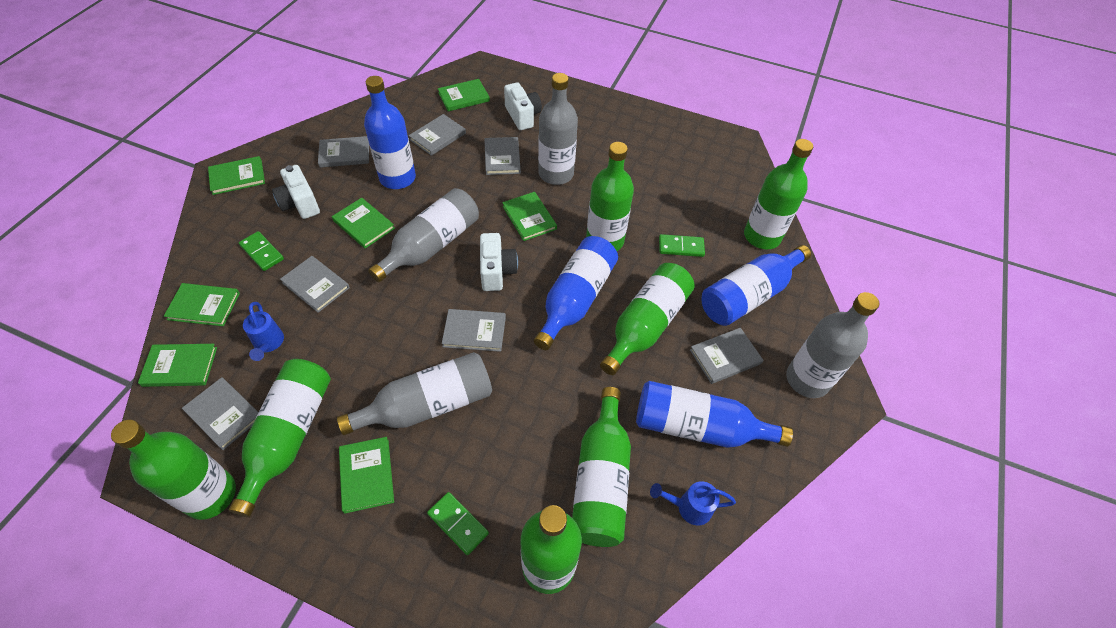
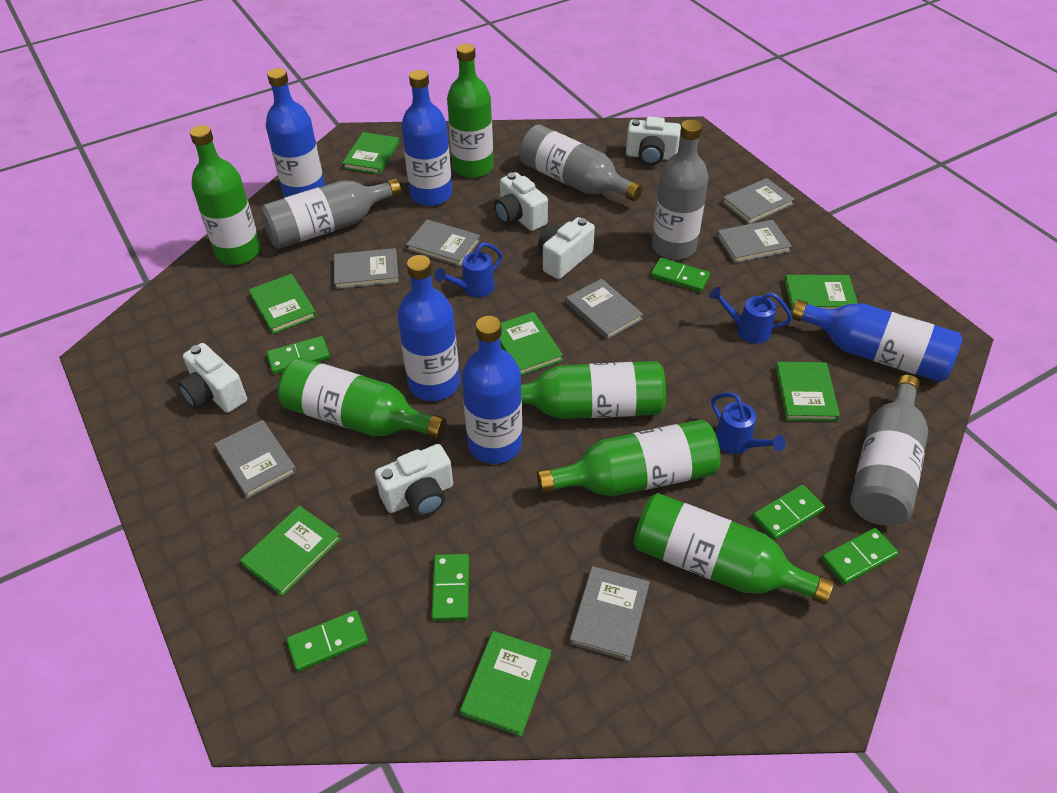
blue bottle: [364,76,416,189] [534,236,618,350] [636,381,793,448] [702,245,811,326] = 4 -> [266,68,325,197] [397,255,460,401] [401,70,452,206] [462,316,522,464] [791,300,962,382] = 5
blue watering can: [243,302,284,361] [650,481,736,526] = 2 -> [435,242,502,297] [709,287,792,344] [711,392,786,454] = 3
green bottle: [111,420,236,520] [229,359,331,517] [521,505,582,594] [572,387,631,547] [586,142,634,251] [600,263,695,375] [744,139,813,249] = 7 -> [190,125,261,265] [278,357,446,439] [447,44,493,178] [521,361,666,419] [537,419,721,496] [634,493,834,605] = 6
green domino: [239,231,284,271] [427,492,489,555] [659,234,705,257] = 3 -> [266,336,330,374] [286,610,368,672] [431,554,469,621] [651,258,710,292] [753,485,825,540] [822,528,898,585] = 6
white camera: [272,165,320,219] [480,233,518,291] [504,82,542,130] = 3 -> [178,343,247,413] [375,444,453,516] [494,172,548,231] [538,217,595,279] [626,117,681,165] = 5

